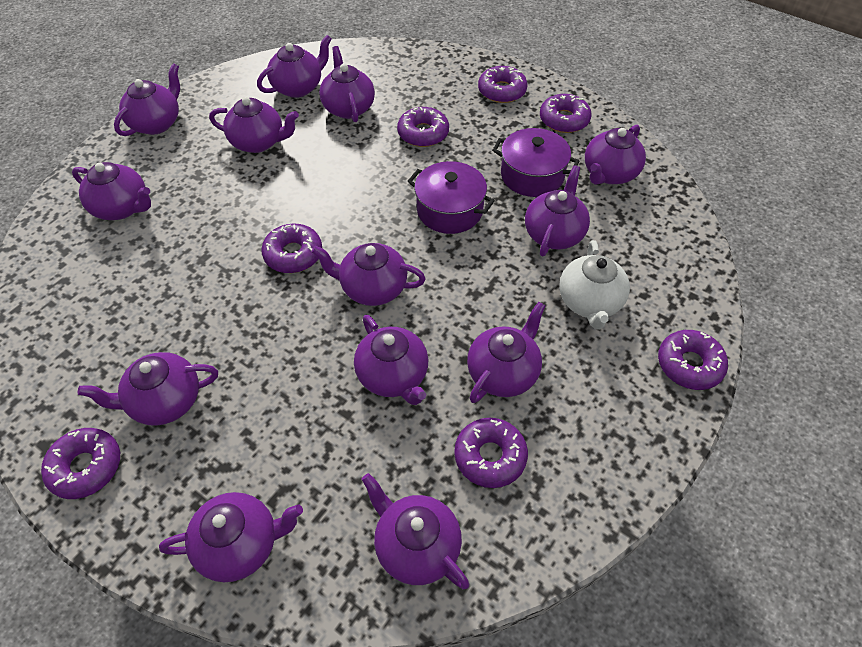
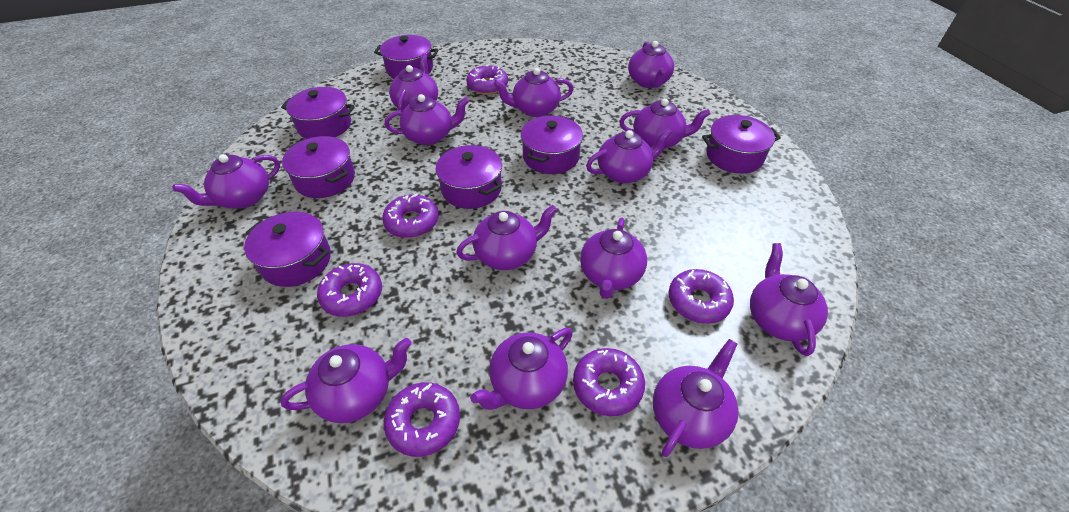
purple donut: [41,428,120,499] [261,224,322,273] [397,107,449,147] [454,418,528,488] [478,66,528,103] [540,94,591,133] [658,330,728,390] = 7 -> [317,263,382,317] [382,193,439,238] [384,382,460,457] [466,64,508,95] [573,348,645,416] [668,269,734,324] = 6
purple pot: [408,161,495,234] [492,128,579,197] = 2 -> [244,212,331,287] [281,87,355,139] [282,136,355,198] [374,35,439,79] [435,145,502,209] [521,115,583,174] [702,115,781,174] = 7
white teapot: [559,240,630,330] = 1 -> none = 0

